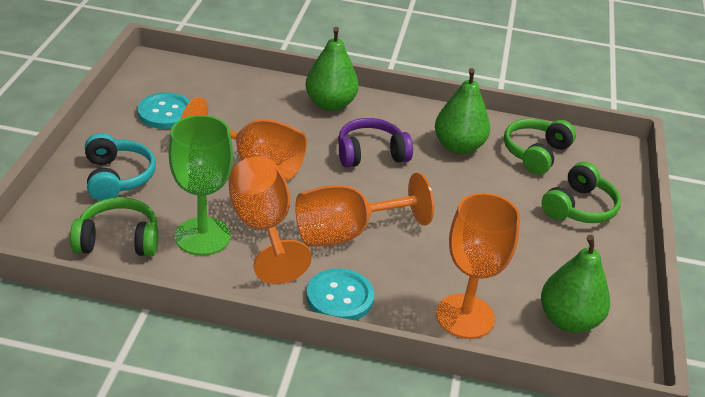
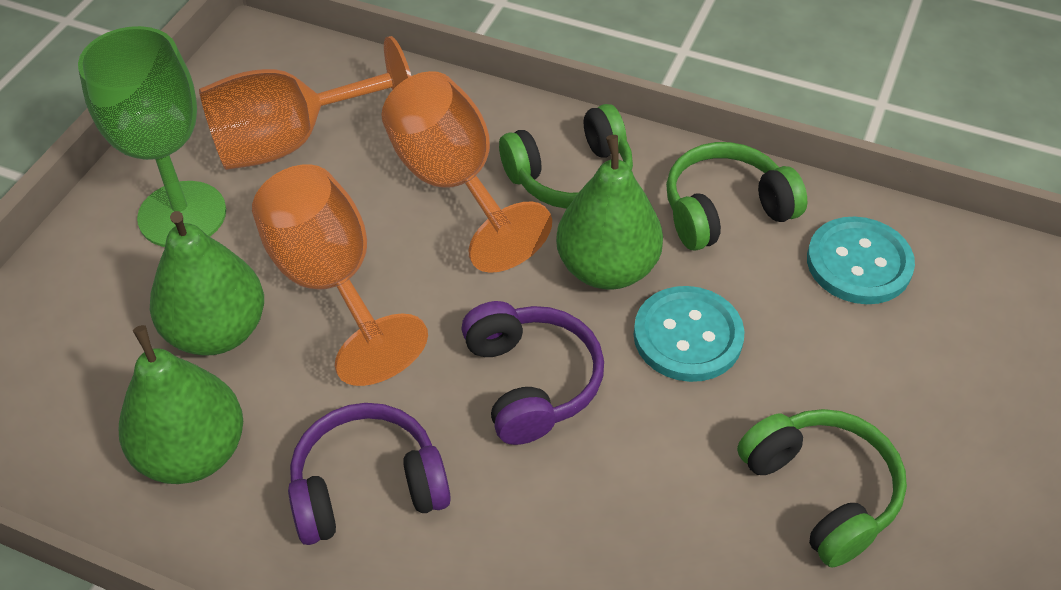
orange goblet: [181,97,307,180] [228,156,312,284] [295,172,434,247] [436,193,520,339] = 4 -> [199,36,411,170] [252,164,428,386] [381,71,552,273] = 3
purple headphones: [338,118,413,167] = 1 -> [288,403,451,545] [461,301,604,445] = 2
turquoise headphones: [85,133,156,201] = 1 -> none = 0

